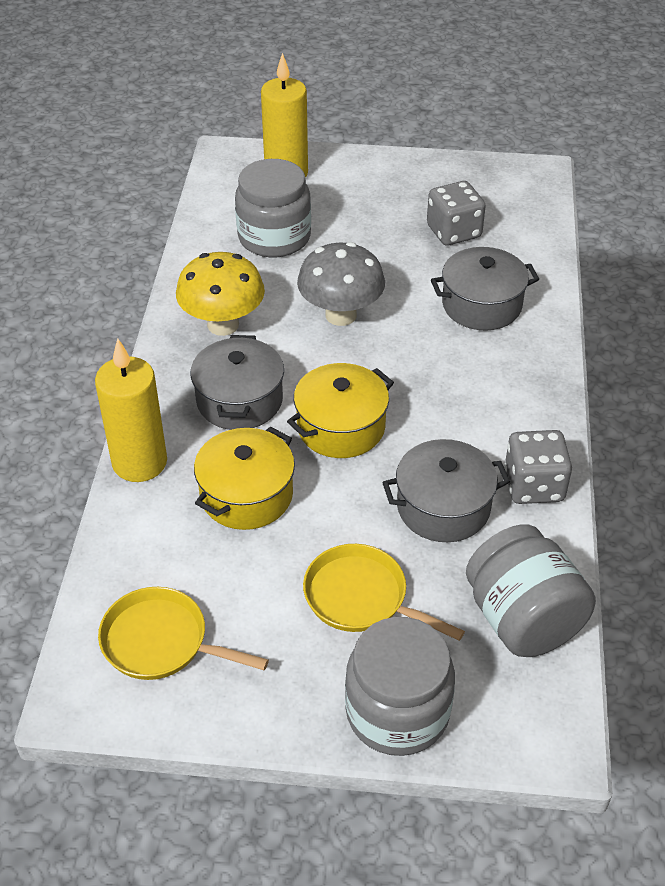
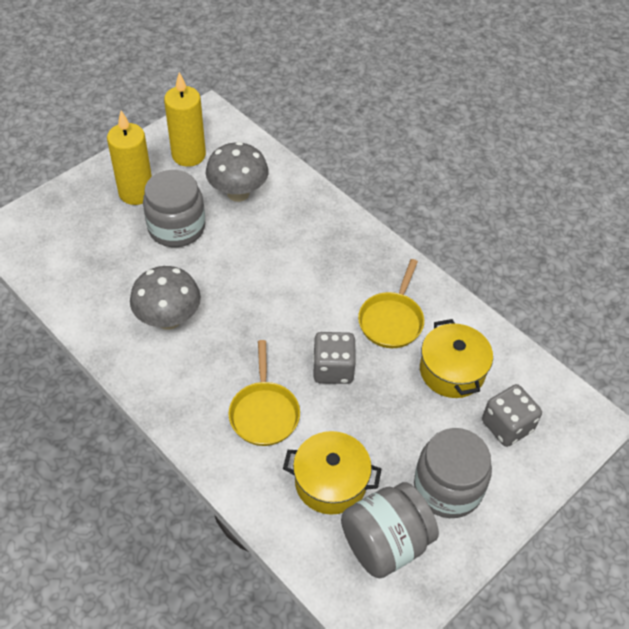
grey mushroom: [297,242,385,326] = 1 -> [130,266,201,330] [206,142,269,202] = 2
grey pot: [190,335,284,430] [382,439,510,542] [431,247,539,330] = 3 -> none = 0
yellow mushroom: [176,252,265,336] = 1 -> none = 0

